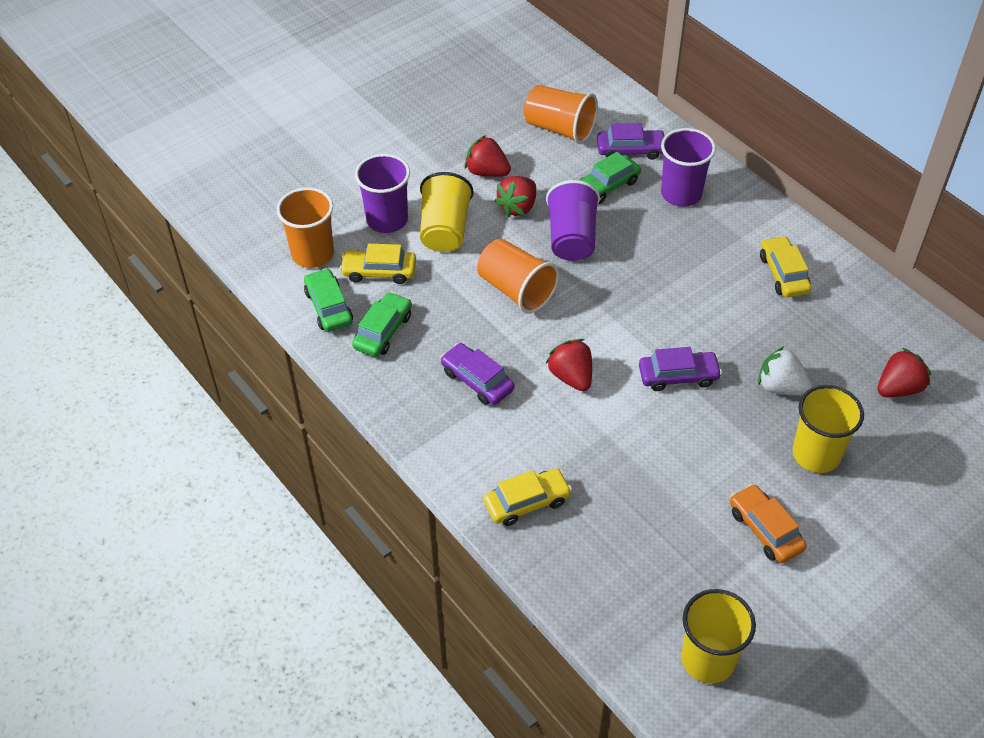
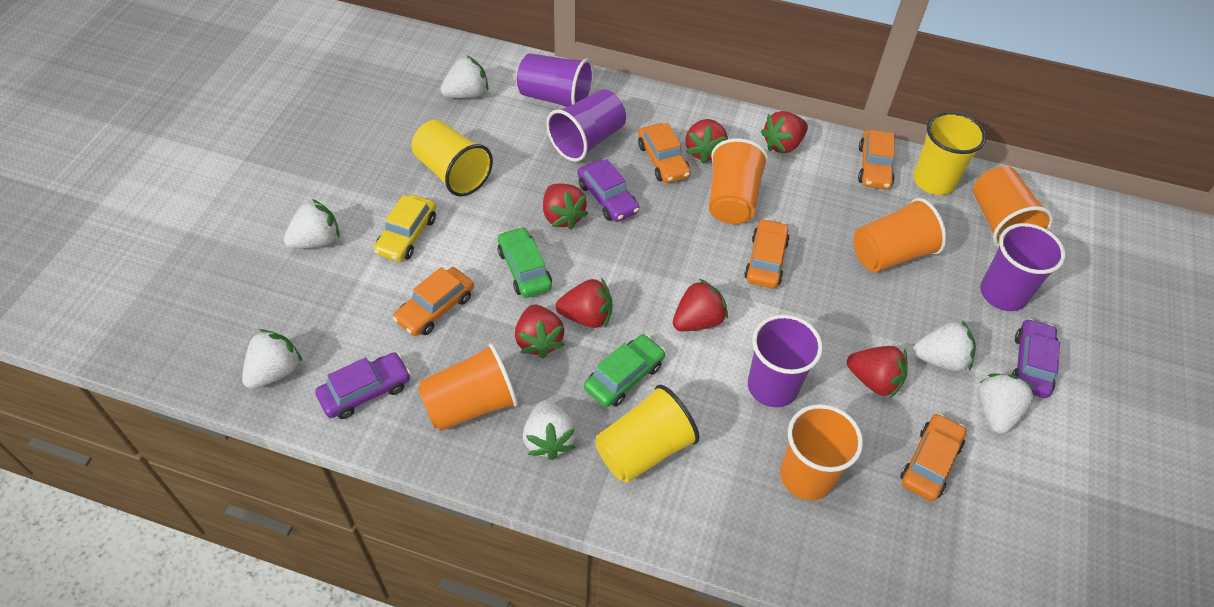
green car: [304,268,353,332] [352,292,412,357] [579,152,641,204] = 3 -> [498,227,552,298] [584,334,665,407] = 2
orange car: [730,484,807,563] = 1 -> [393,267,474,336] [638,123,691,183] [744,219,790,288] [858,130,895,190] [900,413,966,501] = 5
orange cup: [277,187,334,268] [477,239,559,313] [524,85,598,144] = 3 -> [418,343,518,431] [709,138,768,224] [780,404,863,500] [853,198,946,272] [973,166,1053,247] = 5
purple cup: [355,154,410,233] [546,180,600,261] [661,128,716,207] = 3 -> [517,53,594,107] [546,89,626,162] [748,314,823,407] [980,223,1065,311] = 4
red strawberry: [464,135,511,177] [494,176,536,217] [546,339,592,391] [877,348,931,397] = 4 -> [515,304,565,358] [543,183,588,230] [556,278,613,328] [673,279,728,331] [685,119,728,164] [761,111,808,154] [847,346,908,398] = 7
white strawberry: [758,346,812,395] = 1 -> [242,329,303,389] [284,199,340,249] [441,55,488,98] [523,400,577,460] [913,320,976,371] [978,374,1034,434] = 6
yellow car: [340,244,416,284] [484,468,572,526] [760,236,812,298] = 3 -> [374,194,436,262] = 1

